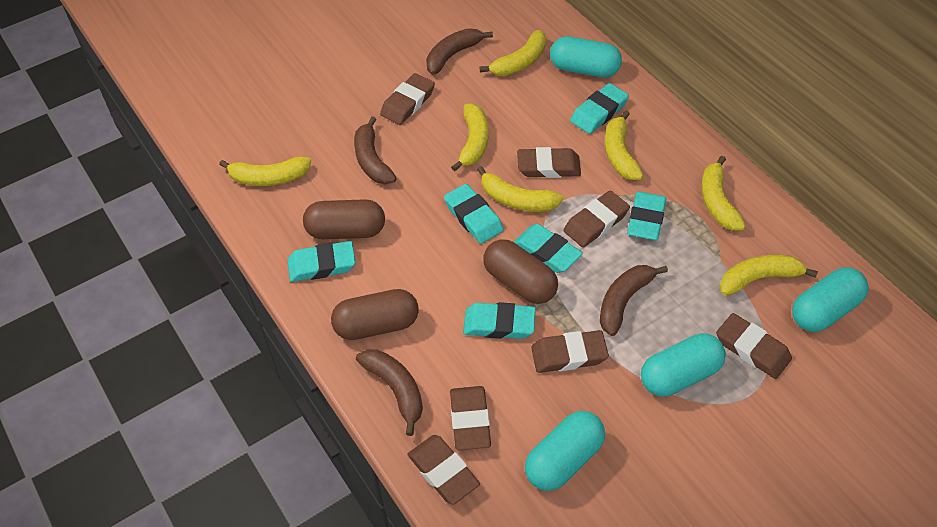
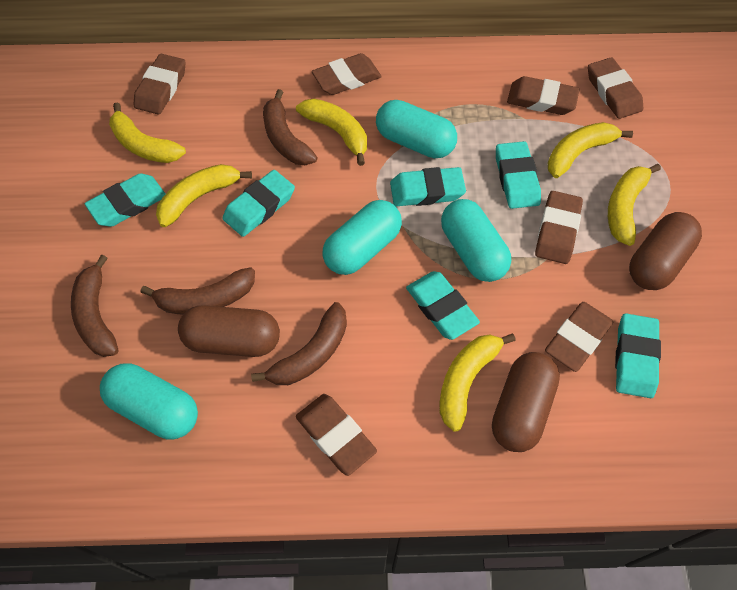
yellow banana: [219,157,311,186] [451,104,488,172] [477,166,563,212] [479,30,546,76] [605,111,643,180] [701,156,746,231] [720,255,818,296] = 7 -> [109,102,186,163] [156,164,252,227] [296,99,367,166] [440,334,516,432] [548,122,633,178] [608,164,661,246] = 6

